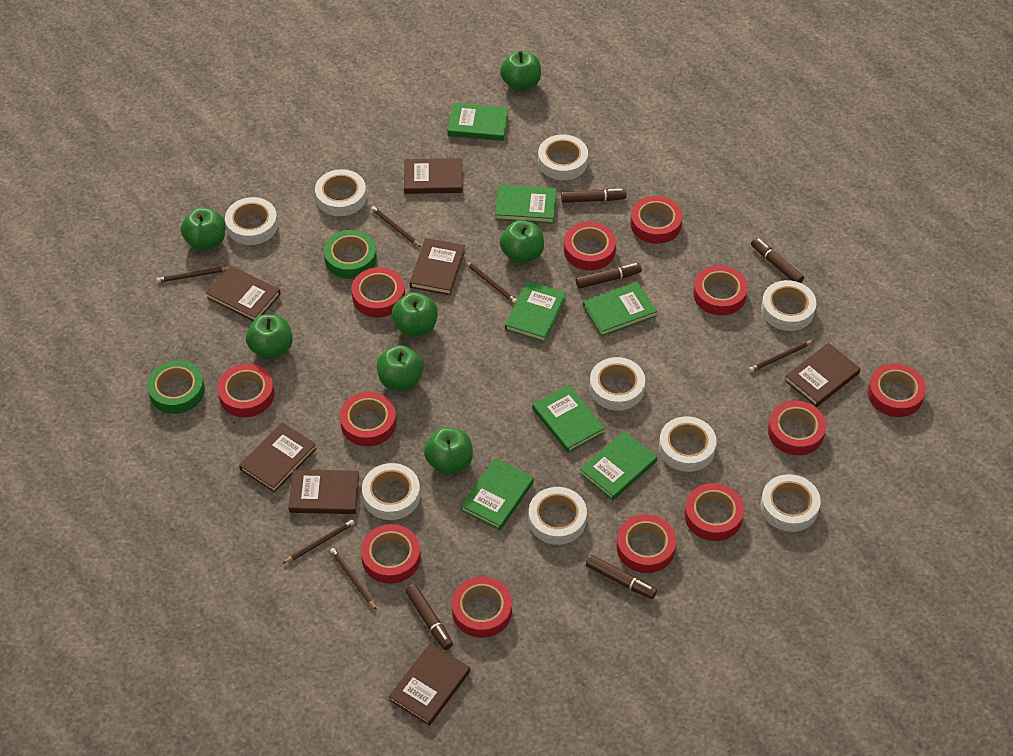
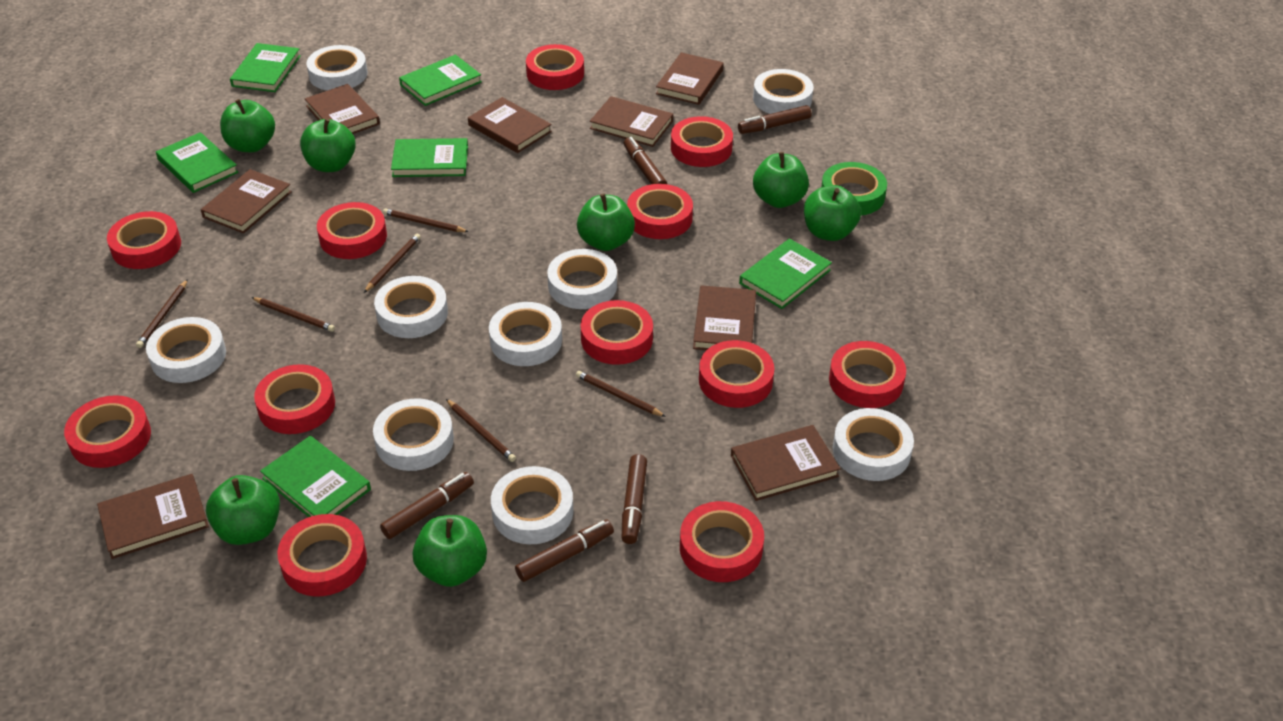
brown book: [206,266,281,321] [239,422,317,493] [288,469,359,514] [389,643,470,726] [404,158,462,194] [409,238,465,295] [785,343,861,407] = 7 -> [97,474,209,559] [201,169,292,233] [305,84,380,134] [468,97,552,153] [590,96,673,147] [656,52,724,105] [693,285,756,350] [731,425,840,501] = 8
green book: [448,103,509,141] [461,458,534,530] [495,185,557,224] [505,281,566,342] [532,384,605,453] [580,431,657,501] [583,282,657,337] = 7 -> [156,132,238,193] [230,43,301,92] [260,436,371,517] [391,138,468,177] [399,55,482,106] [739,238,832,309] = 6
green tape: [147,360,205,414] [324,230,377,279] = 2 -> [821,162,887,215] = 1

